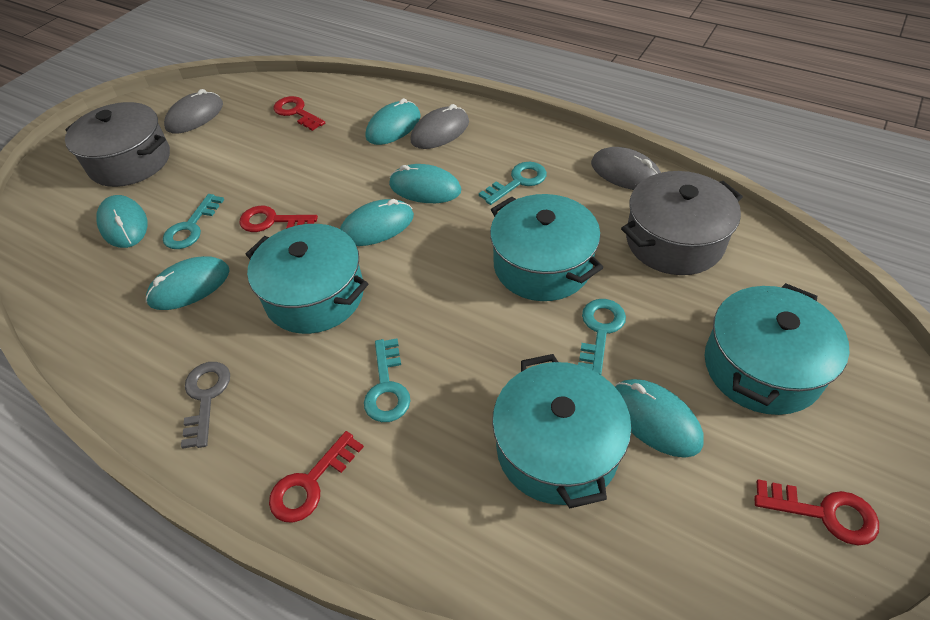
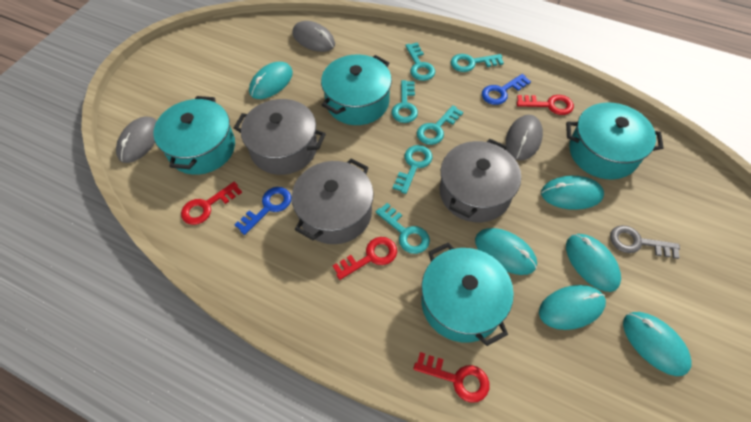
blue key: none = 0 -> [234,187,291,235] [482,74,531,105] = 2
grey pot: [65,102,170,187] [621,171,743,275] = 2 -> [234,99,326,175] [292,159,374,244] [440,139,521,222] = 3
turquoise key: [163,194,224,249] [364,339,411,422] [479,162,547,205] [578,299,626,375] = 4 -> [376,203,430,254] [392,80,418,123] [393,145,433,194] [405,42,435,81] [417,105,463,145] [451,54,504,72] = 6

